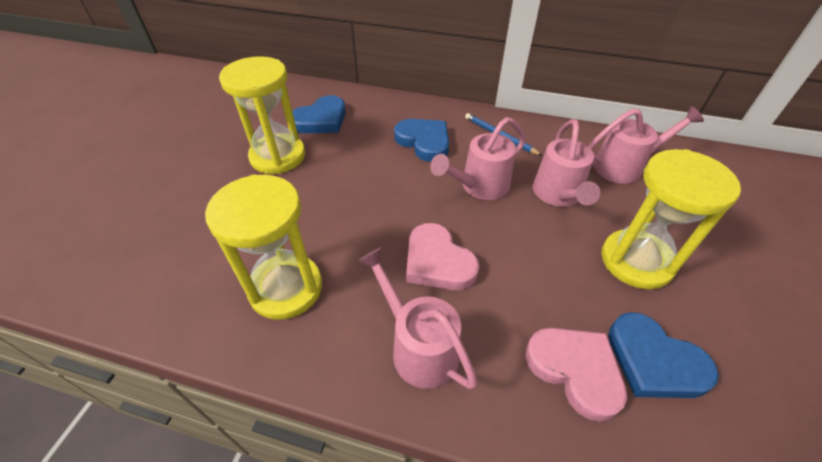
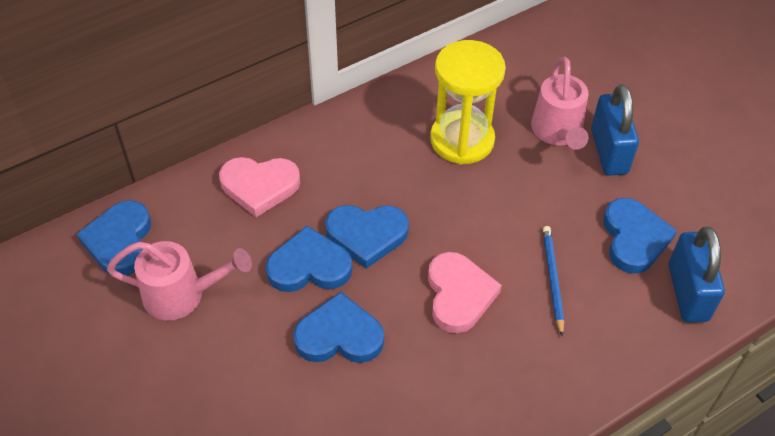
blue heart: [292,95,346,133] [394,119,449,162] [608,312,719,398] = 3 -> [77,200,151,276] [266,226,352,292] [293,292,384,363] [325,205,409,269] [603,198,677,274] = 5
blue padlock: none = 0 -> [591,84,639,176] [668,227,725,323] = 2
pink watering can: [358,248,478,389] [430,117,526,200] [533,119,600,207] [588,106,704,184] = 4 -> [107,241,252,321] [531,57,589,150] = 2
yellow hourglass: [205,174,322,320] [219,56,305,174] [601,149,741,289] = 3 -> [430,40,506,164] = 1

